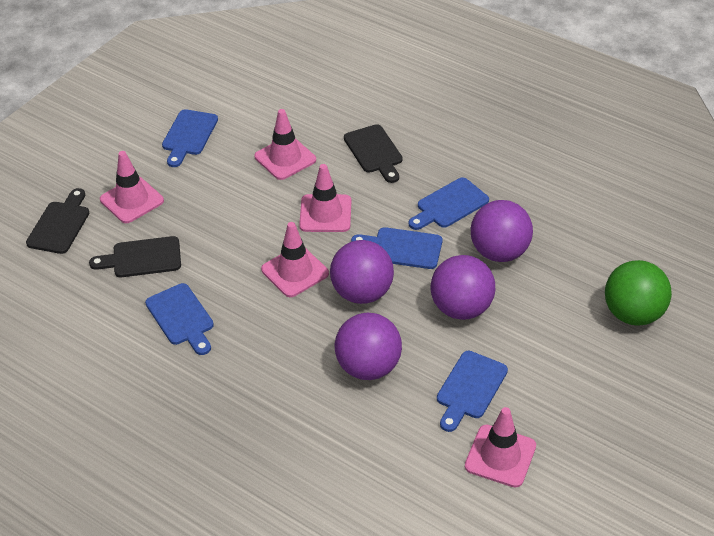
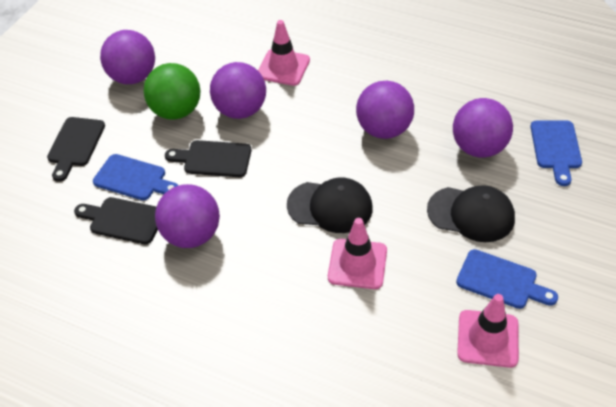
black cap: none = 0 -> [287,177,373,233] [427,185,515,242] = 2
blue cutting board: [145,283,214,355] [162,109,218,167] [351,227,442,269] [409,178,489,230] [437,351,508,432] = 5 -> [93,154,179,200] [456,249,558,309] [531,121,582,186] = 3
pink traffic cone: [100,151,164,223] [254,109,316,180] [261,222,329,297] [299,164,351,232] [465,407,536,488] = 5 -> [258,20,310,86] [328,218,387,289] [457,294,519,368] = 3
purple ball: [330,240,394,304] [335,313,402,380] [431,255,495,320] [471,200,533,262] = 4 -> [100,30,155,84] [155,184,220,248] [210,62,266,119] [356,81,414,139] [453,98,513,158] = 5

